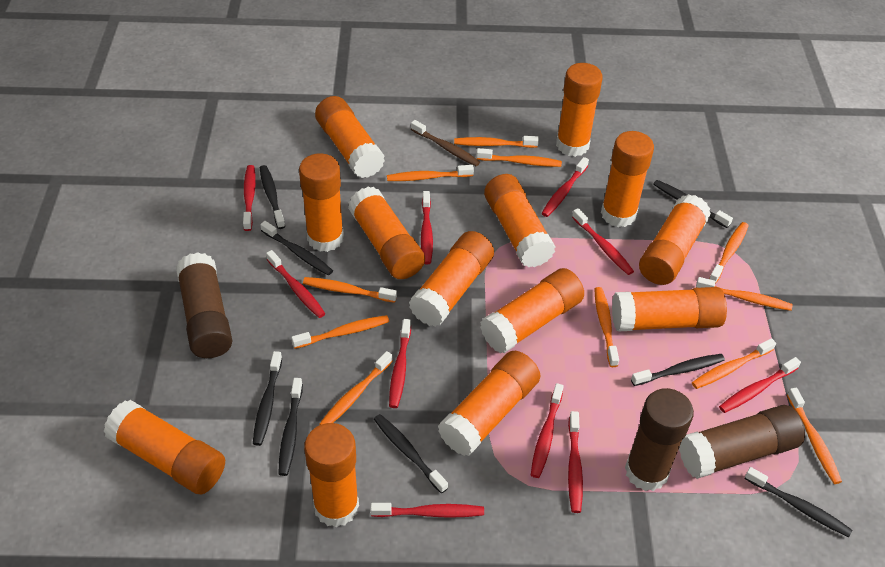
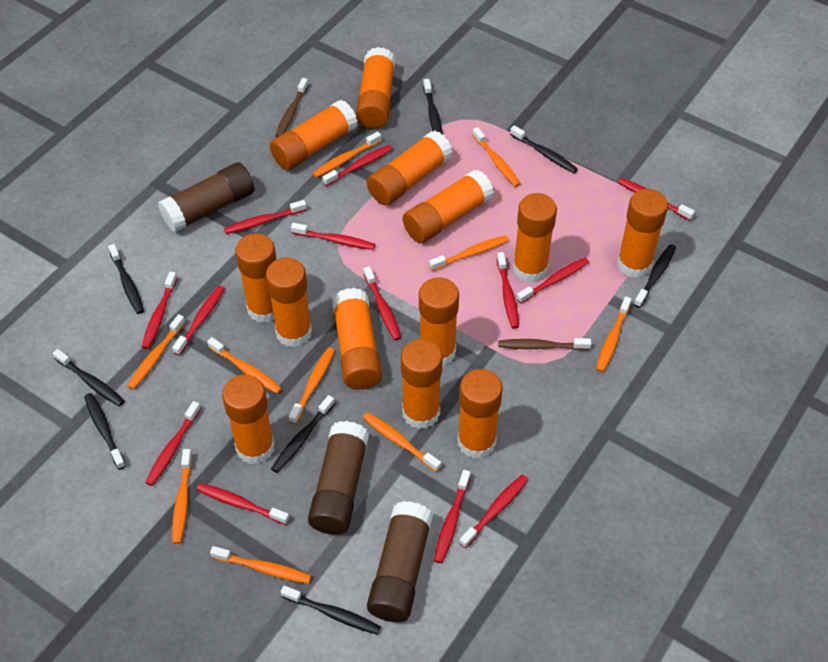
brown toothbrush: [411,120,480,166] = 1 -> [275,78,308,137] [498,338,591,350] = 2
orange toothbrush: [291,315,389,349] [303,277,397,303] [319,351,393,425] [387,165,474,181] [454,136,539,148] [476,148,562,167] [594,287,619,367] [692,338,776,389] [696,277,793,311] [709,222,749,284] [787,388,842,484] = 11 -> [127,314,185,390] [172,449,192,544] [207,337,282,394] [210,546,311,584] [288,347,335,424] [313,132,381,178] [363,412,441,472] [429,235,509,271] [472,127,521,187] [596,296,632,372] = 10
red toothbrush: [243,165,256,231] [266,250,325,318] [370,503,484,518] [389,319,411,408] [421,191,433,264] [531,383,564,478] [542,157,589,217] [568,411,583,513] [572,208,634,275] [719,357,801,413] = 10 -> [142,272,177,349] [145,401,201,486] [172,285,225,356] [197,483,289,525] [224,200,307,234] [291,223,375,250] [322,145,393,186] [363,266,401,340] [434,470,471,563] [459,474,528,548] [497,252,519,329] [517,258,589,303] [618,178,695,221] = 13

